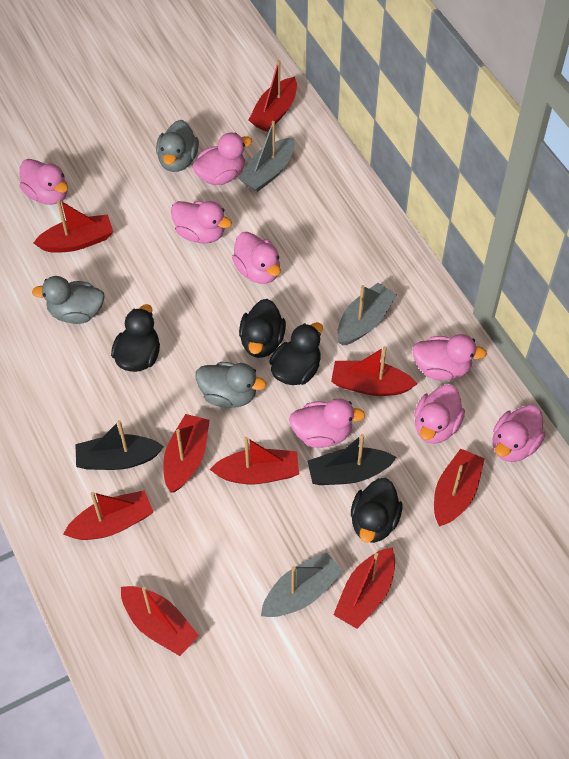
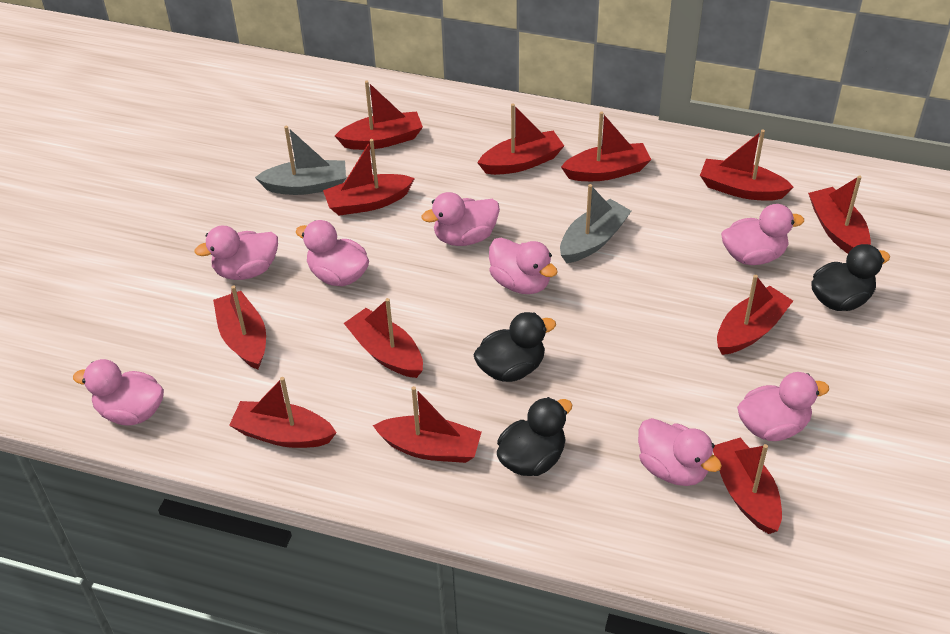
black boat: [75,420,164,470] [308,434,397,485] = 2 -> none = 0
black duck: [111,304,160,372] [239,299,286,358] [269,322,323,385] [351,478,402,543] = 4 -> [473,312,556,382] [497,397,573,476] [811,244,890,311] = 3
grey boat: [238,121,295,192] [261,552,343,617] [337,283,397,346] = 3 -> [255,126,346,195] [560,184,631,263] = 2
grey duck: [32,276,105,324] [156,120,199,172] [196,362,266,408] = 3 -> none = 0
red boat: [33,199,113,253] [63,490,153,540] [121,586,199,656] [163,414,210,493] [209,437,299,484] [249,60,297,132] [331,346,417,396] [333,547,395,629] [434,449,485,526] = 9 -> [213,285,266,370] [229,377,337,448] [323,139,415,216] [335,80,423,150] [344,298,423,378] [373,386,482,463] [477,103,564,175] [561,111,651,181] [700,129,794,201] [713,437,782,534] [717,275,793,355] [808,175,871,254] = 12

